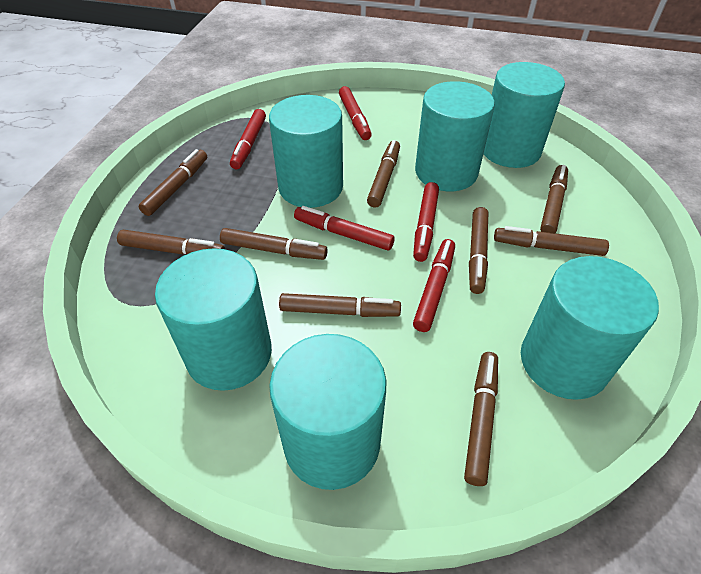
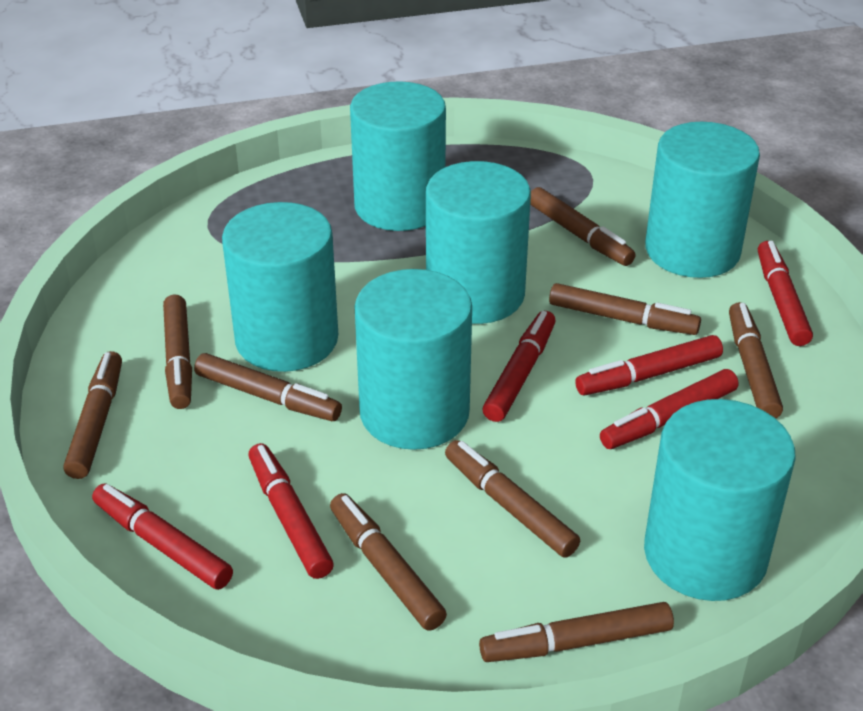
red marker: [230,109,266,169] [294,206,395,251] [339,86,372,140] [413,182,439,262] [413,239,455,332] = 5 -> [92,483,233,590] [248,443,334,579] [483,311,556,422] [575,335,723,396] [600,369,739,449] [758,241,813,346] = 6

